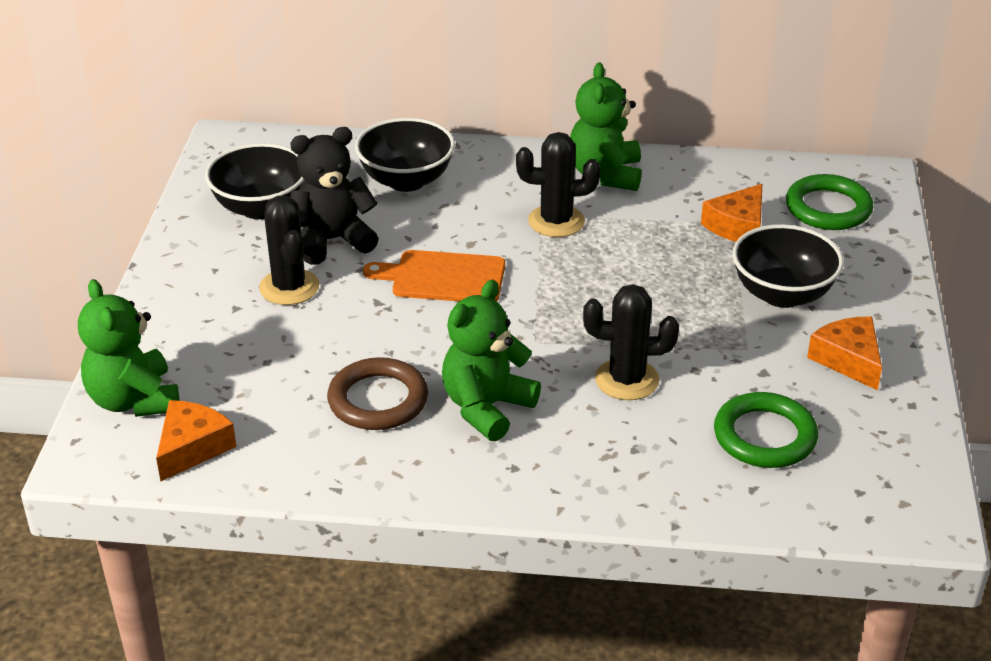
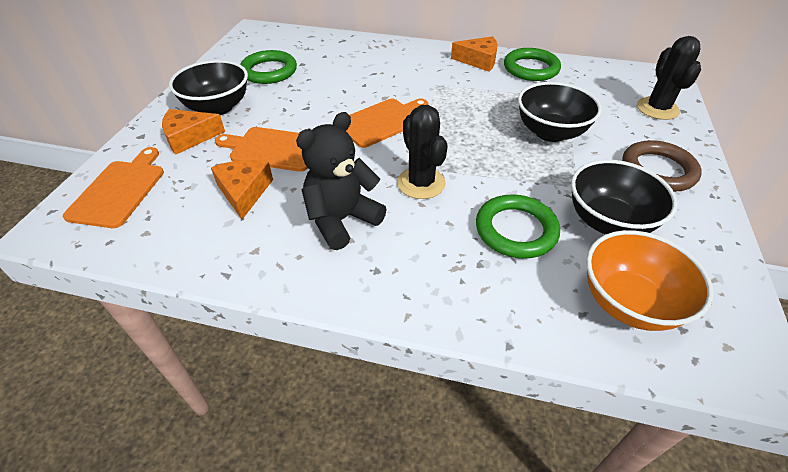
black cactus: [259,196,319,305] [516,132,600,237] [583,284,679,400] = 3 -> [397,105,448,199] [637,36,701,120] = 2
green ring: [714,392,818,468] [786,174,873,230] = 2 -> [240,50,297,84] [476,194,560,259] [504,48,561,81] = 3
green teddy bear: [78,279,180,417] [442,280,541,441] [570,63,642,191] = 3 -> none = 0
orange bowl: none = 0 -> [586,230,713,331] = 1
orange cutting board: [363,250,505,301] = 1 -> [63,147,164,228] [215,127,308,172] [346,99,428,148] = 3

